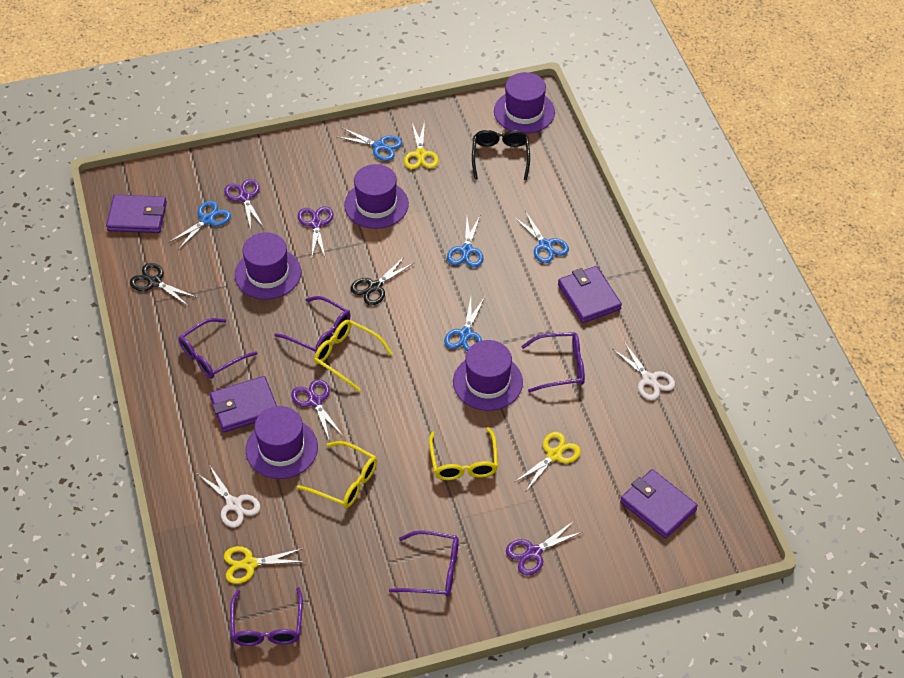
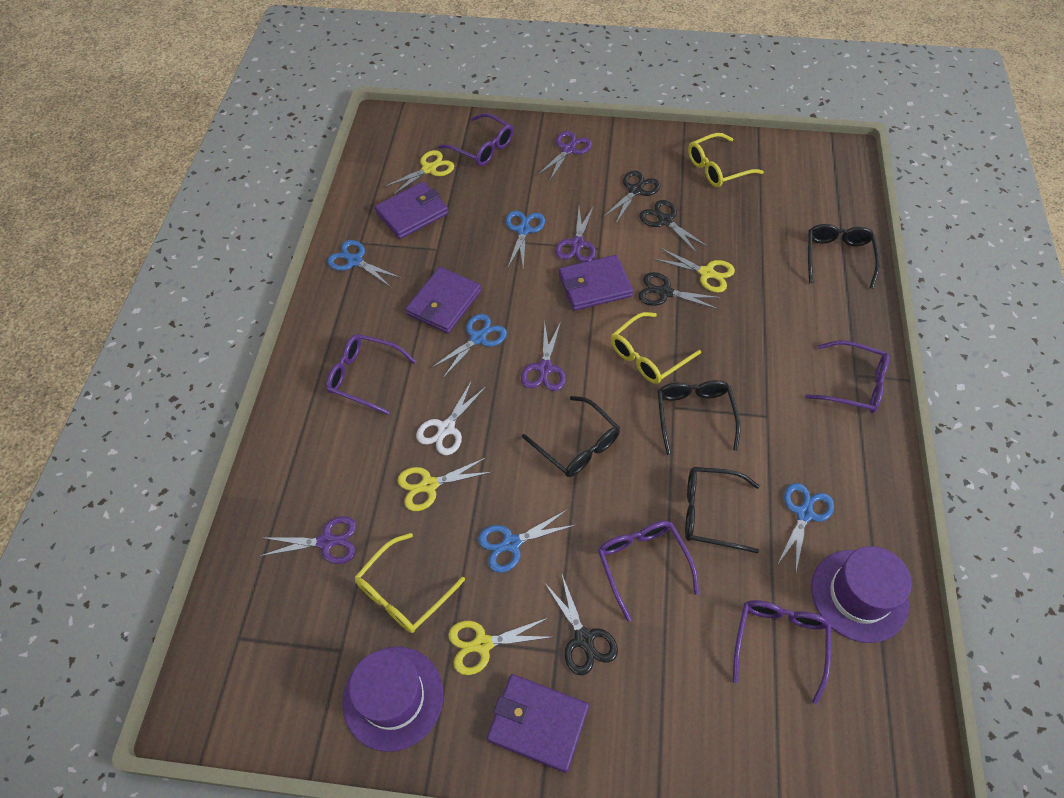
black glasses: [472,130,530,180] = 1 -> [522,396,620,477] [658,380,741,455] [685,467,760,554] [808,224,880,289] = 4
black scissors: [130,263,198,306] [350,256,414,305] = 2 -> [544,575,618,675] [603,171,661,223] [638,272,722,310] [639,200,708,253] = 4
purple hat: [235,232,301,299] [246,406,318,479] [344,164,409,229] [453,340,523,411] [494,72,555,134] = 5 -> [342,647,443,752] [811,546,912,643] = 2
white scissors: [198,466,260,528] [613,342,675,400] = 2 -> [416,380,486,455] = 1
yellow scissors: [224,546,305,584] [404,121,439,169] [515,432,581,491] = 3 -> [384,150,454,196] [398,457,492,511] [448,618,552,675] [654,248,735,293] = 4

